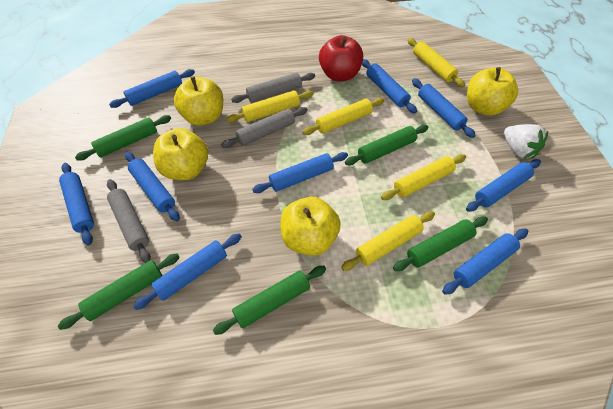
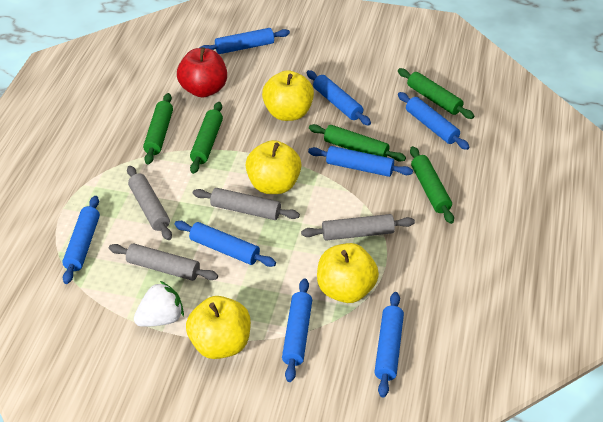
blue rolling pin: [59,163,94,245] [109,69,195,108] [125,152,180,222] [133,234,242,310] [252,152,348,193] [362,59,417,114] [412,79,476,138] [442,228,528,295] [466,159,541,212] = 9 -> [62,196,100,284] [174,221,276,267] [200,28,290,54] [282,278,312,382] [307,70,371,126] [308,146,413,177] [374,292,404,398] [398,92,470,150] = 8
grey rolling pin: [107,179,151,263] [221,107,308,148] [231,73,315,103] = 3 -> [109,243,218,281] [127,166,172,240] [193,188,300,220] [301,214,415,241] = 4
yellow rolling pin: [226,91,314,123] [303,98,384,135] [341,211,435,271] [381,154,466,200] [407,38,465,87] = 5 -> none = 0

